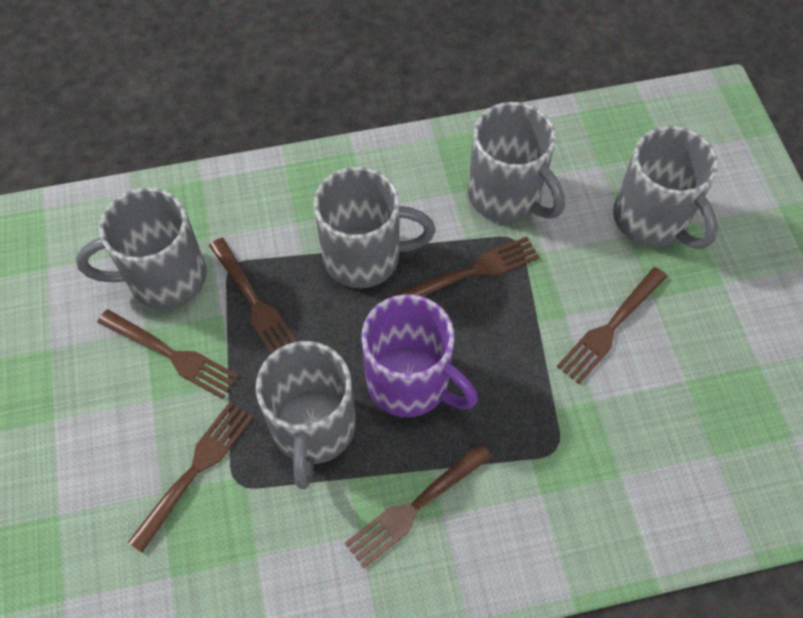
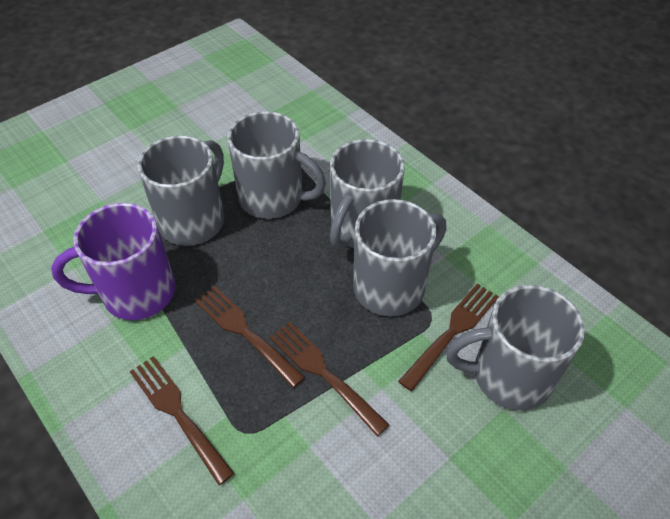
brown fork: [97,309,239,399] [128,402,253,553] [209,238,297,354] [345,443,492,568] [395,237,539,297] [557,267,668,384] = 6 -> [129,356,234,485] [194,286,305,388] [269,321,389,436] [398,283,499,391] = 4

